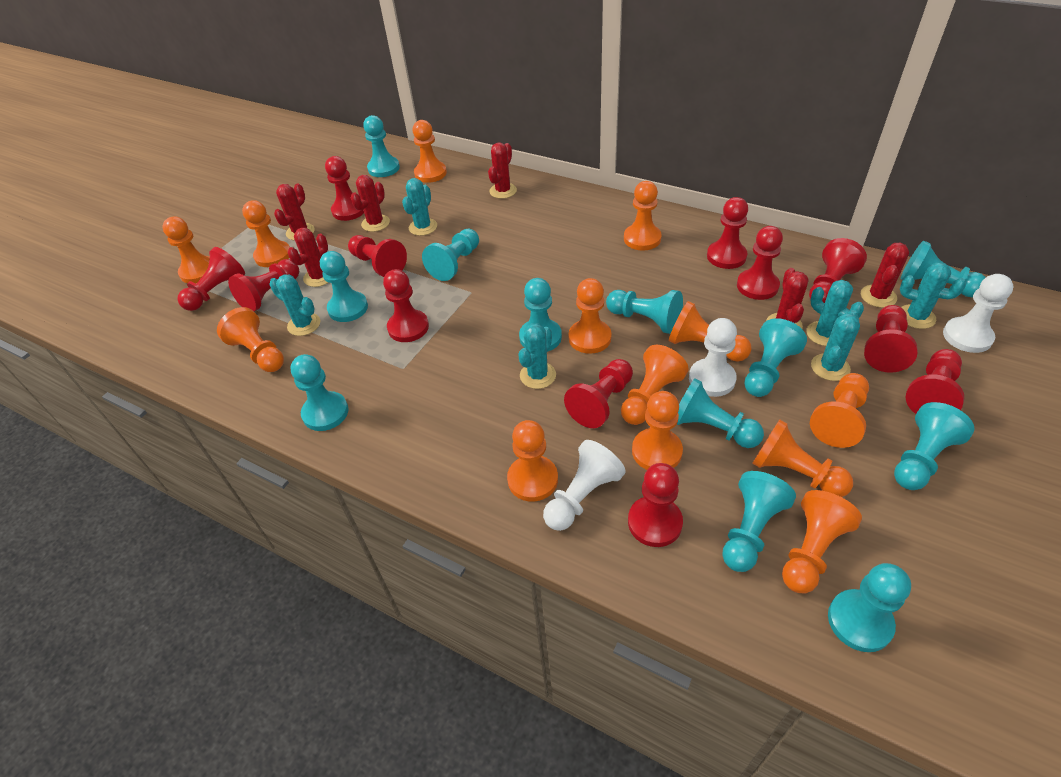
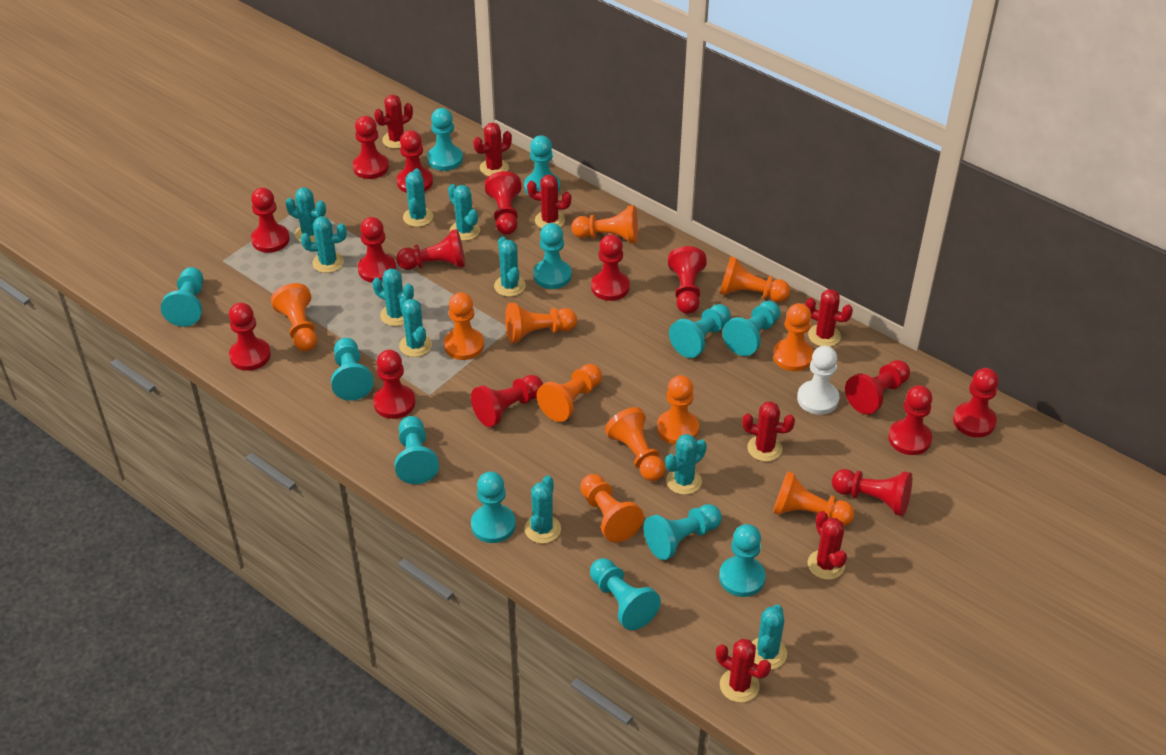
orange pawn: [162,217,210,283] [217,307,284,372] [242,200,290,267] [412,120,447,183] [507,420,558,502] [569,278,612,354] [621,345,689,425] [624,181,662,251] [632,391,683,470] [669,301,752,362] [752,420,853,497] [782,490,862,593] [810,373,869,448] = 13 -> [271,283,317,351] [444,292,484,360] [505,303,577,343] [537,364,602,422] [571,205,638,243] [580,474,644,542] [605,407,665,481] [657,375,699,445] [719,256,790,302] [773,303,814,371] [773,471,855,527] = 11
red cactus: [274,183,315,241] [287,228,329,287] [350,175,390,232] [488,142,517,199] [766,268,808,329] [861,243,909,308] = 6 -> [374,95,413,149] [473,122,512,176] [527,174,571,229] [716,639,771,703] [742,401,795,462] [805,289,853,347] [808,511,847,580] = 7
red pawn: [177,247,245,311] [228,259,299,311] [325,156,364,221] [348,235,407,277] [383,269,429,342] [564,359,633,428] [628,463,683,547] [707,197,748,269] [737,226,783,300] [809,238,867,303] [864,305,918,373] [906,349,964,414] = 12 -> [229,303,271,371] [251,188,290,253] [353,116,389,179] [358,217,397,283] [373,350,415,419] [396,229,465,270] [397,130,433,193] [471,375,543,427] [485,171,522,235] [591,234,630,301] [668,246,707,314] [832,469,912,516] [845,360,910,415] [888,385,932,455] [953,368,999,437] = 15
turquoise cactus: [269,274,320,336] [402,178,437,236] [518,323,556,389] [806,280,864,346] [811,310,860,381] [900,263,966,329] = 6 -> [285,188,326,242] [301,216,347,273] [372,269,414,326] [399,296,432,357] [403,168,433,227] [448,184,480,241] [494,236,526,297] [524,475,561,544] [665,434,707,495] [752,604,787,670] = 10
white pawn: [543,440,626,531] [689,318,737,397] [943,274,1013,353] = 3 -> [797,346,839,415] = 1

